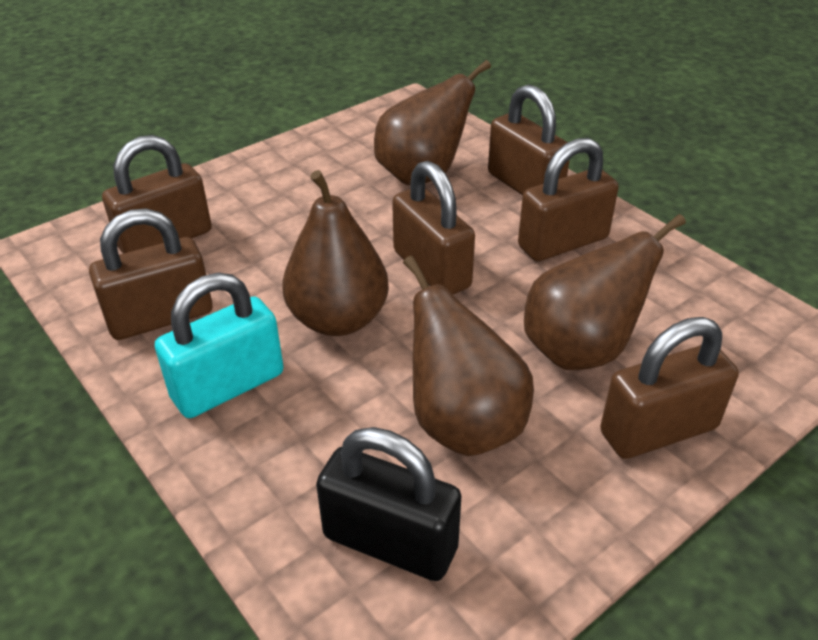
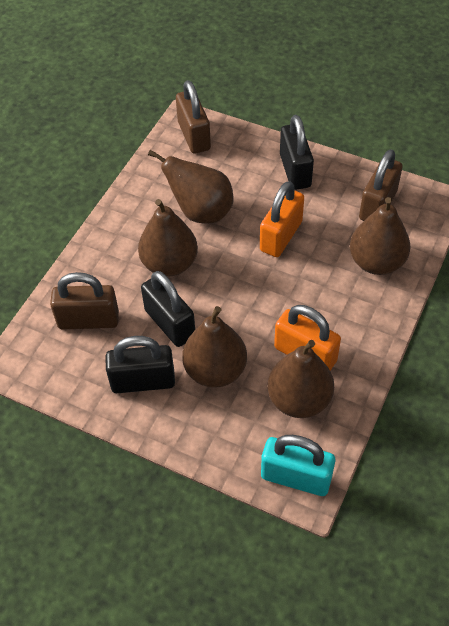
black padlock: [316,427,462,581] = 1 -> [105,336,175,393] [141,271,195,347] [280,115,314,190] = 3
brown padlock: [89,208,213,340] [102,135,212,254] [392,161,475,294] [488,84,570,195] [518,138,619,261] [600,317,739,459] = 6 -> [50,272,119,330] [176,80,211,154] [359,150,403,221] = 3
brown pear: [282,170,389,336] [374,60,491,185] [403,256,534,456] [524,214,686,370] = 4 -> [138,199,198,277] [148,150,233,224] [182,306,247,388] [268,340,334,418] [350,197,411,275] = 5
orange padlock: none = 0 -> [260,181,304,257] [274,305,341,371] = 2

